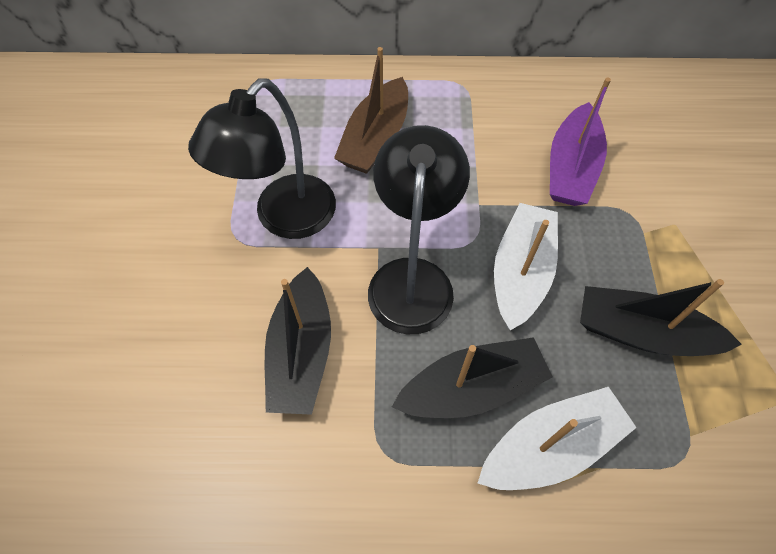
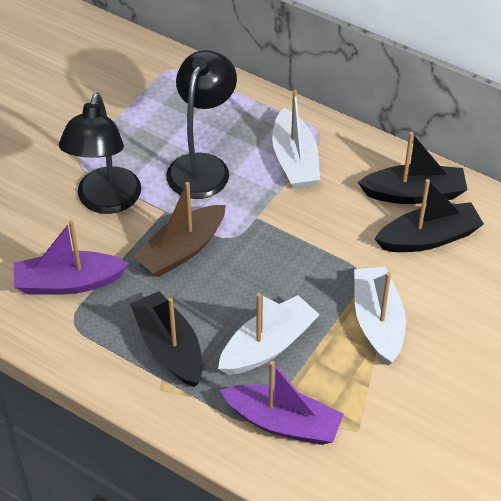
purple boat: [550,78,611,206] = 1 -> [14,220,129,295] [220,361,344,445] = 2
white boat: [477,387,637,490] [494,203,558,330] = 2 -> [218,293,320,375] [272,90,320,189] [354,266,406,365] = 3

